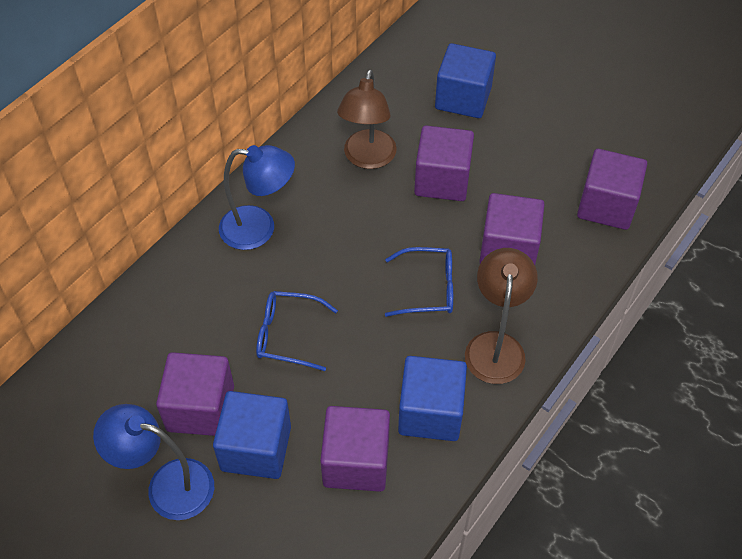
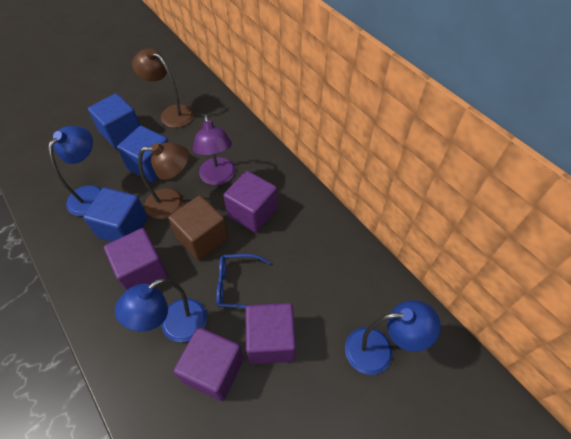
blue glasses: [256,291,338,371] [385,247,453,317] = 2 -> [216,254,271,308] = 1
blue lamp: [93,404,214,520] [219,145,295,250] = 2 -> [48,126,102,216] [115,278,207,342] [345,300,441,375] = 3
brown cube: none = 0 -> [168,195,228,260] = 1
purple cube: [156,352,234,436] [320,406,390,492] [414,125,474,201] [479,193,545,265] [577,149,647,230] = 5 -> [104,228,168,291] [174,327,244,401] [223,171,277,233] [246,303,296,364] = 4
purple lamp: none = 0 -> [193,114,236,185] = 1

